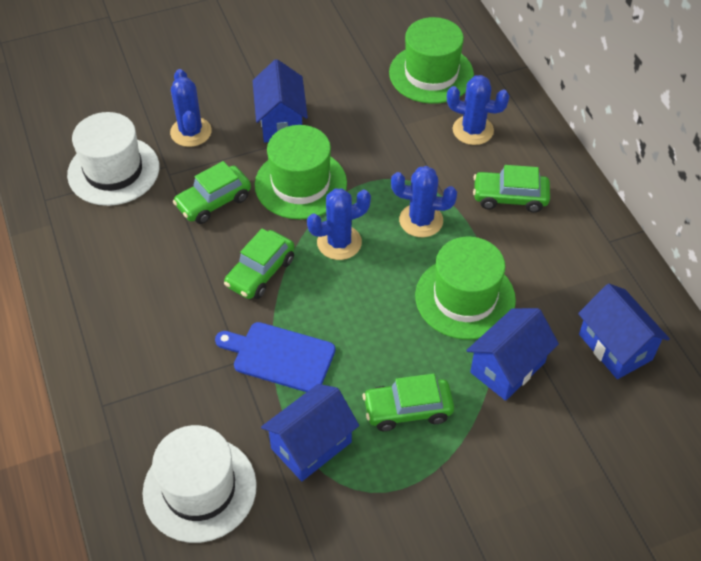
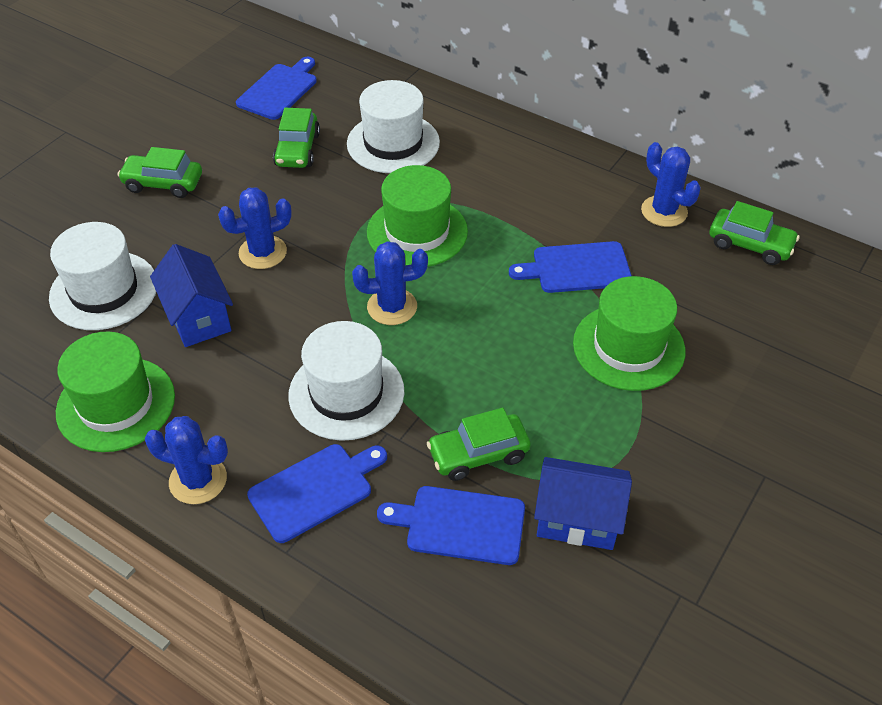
blue cutting board: [215,322,335,392] = 1 -> [236,57,317,120] [247,444,387,543] [377,486,525,565] [509,241,632,293] = 4
blue house: [253,59,308,142] [261,384,359,481] [466,308,559,401] [578,284,670,379] = 4 -> [150,244,233,347] [534,457,632,550] = 2
white hat: [67,112,159,206] [142,425,257,543] = 2 -> [49,222,156,330] [288,321,405,441] [347,80,440,173] = 3

